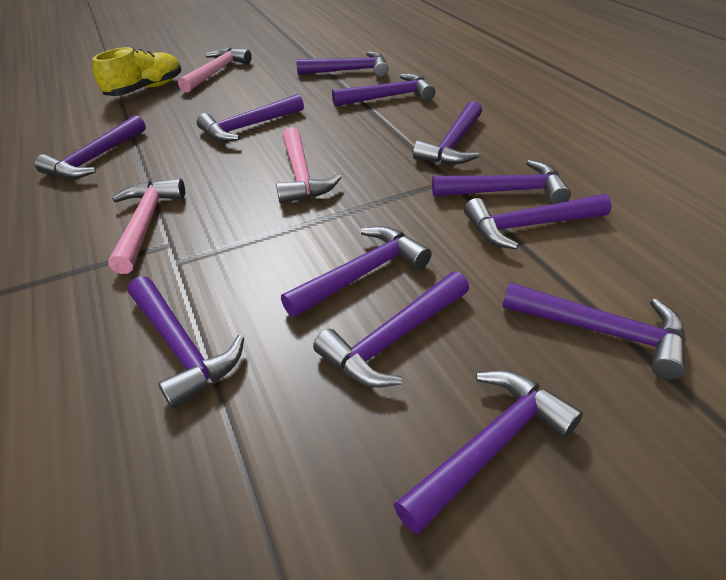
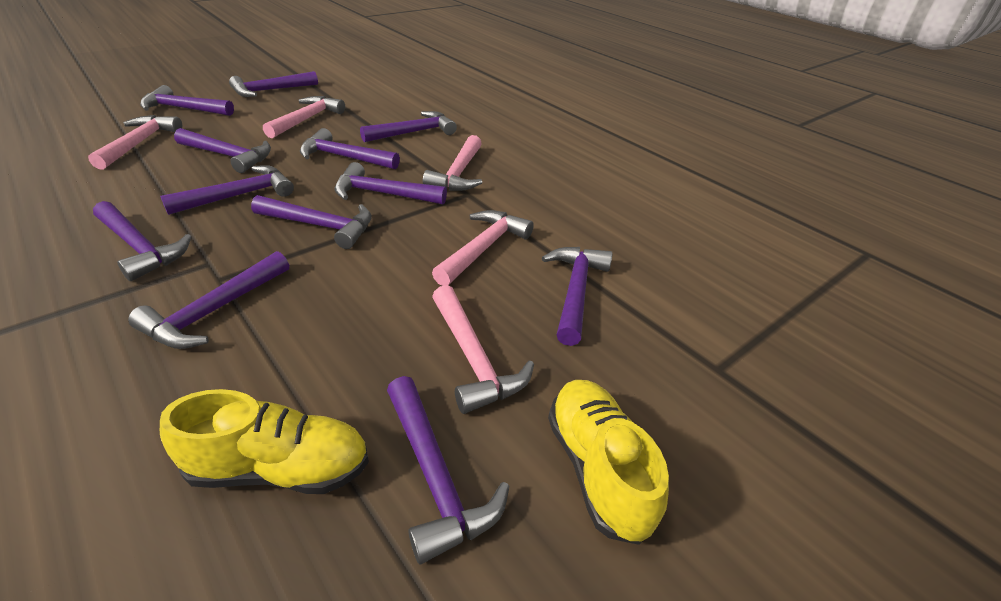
pink hammer: [108,178,185,274] [178,48,252,93] [276,127,342,204] = 3 -> [88,115,182,170] [263,96,345,138] [423,135,482,191] [432,210,534,286] [432,285,534,414] = 5
yellow shoe: [92,47,181,96] = 1 -> [160,389,369,494] [548,380,669,545] = 2

